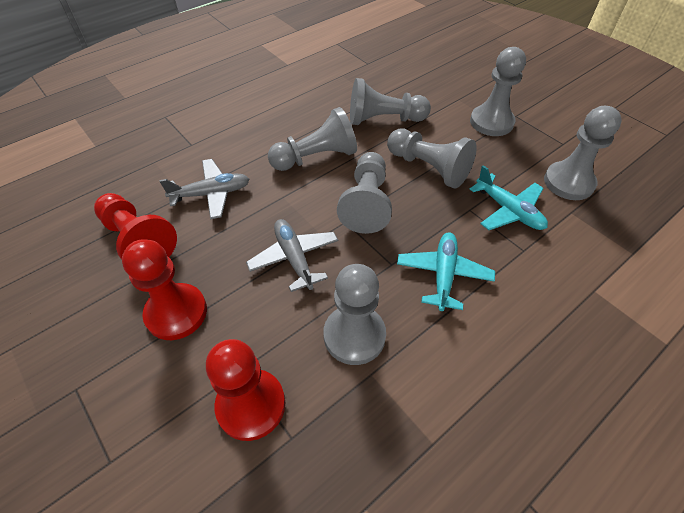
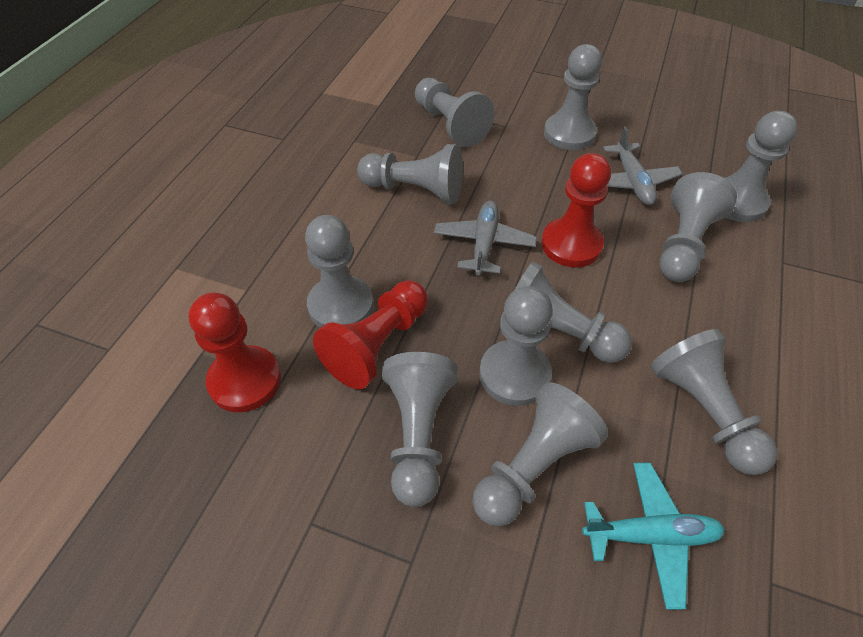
grey pawn: [268,107,357,171] [323,264,386,365] [337,152,392,234] [350,78,431,125] [387,129,477,189] [470,47,526,136] [544,106,622,200] = 7 -> [305,215,373,328] [357,144,463,204] [382,352,458,507] [415,78,494,147] [472,382,608,527] [479,286,553,406] [500,262,632,363] [544,44,602,150] [651,329,777,475] [660,172,737,282] [725,111,798,222] = 11
turquoise plane: [397,232,495,311] [470,165,548,230] = 2 -> [582,463,725,610] = 1

